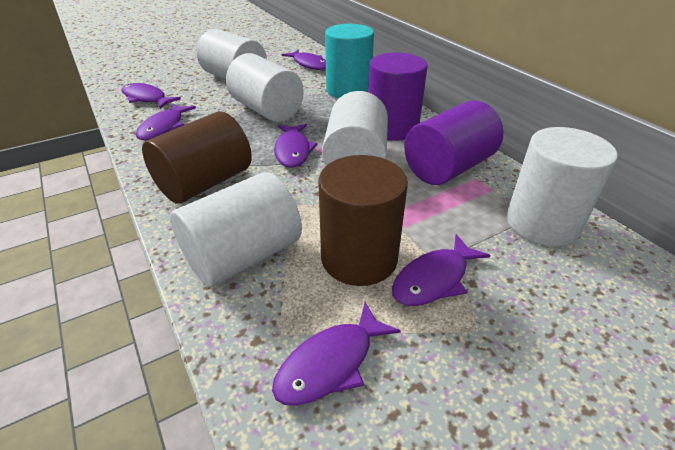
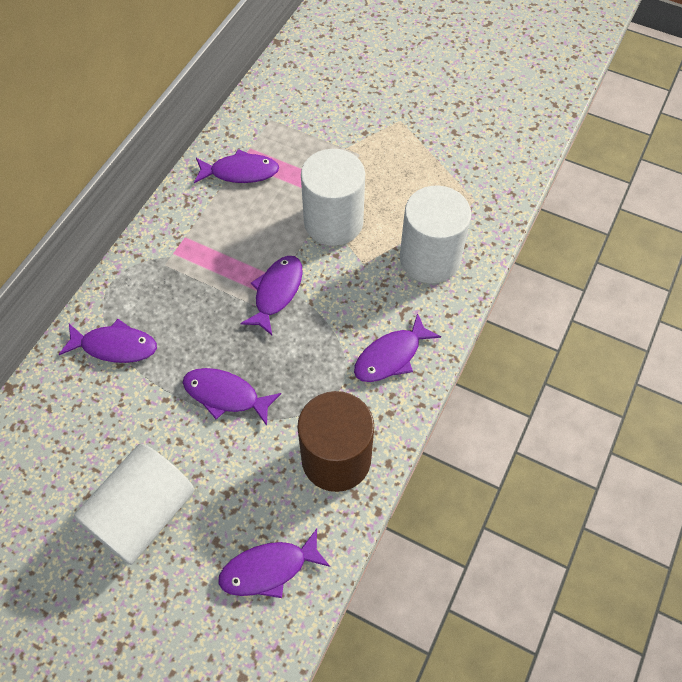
brown cylinder: [142,111,252,204] [318,155,408,286] = 2 -> [297,391,374,492] = 1
purple cylinder: [368,52,427,141] [404,100,503,185] = 2 -> none = 0
turquoise cylinder: [325,24,374,98] = 1 -> none = 0
white cylinder: [170,172,302,287] [197,29,267,79] [226,53,304,122] [322,91,388,165] [507,127,618,246] = 5 -> [73,443,195,565] [301,149,365,246] [400,185,471,283] = 3

